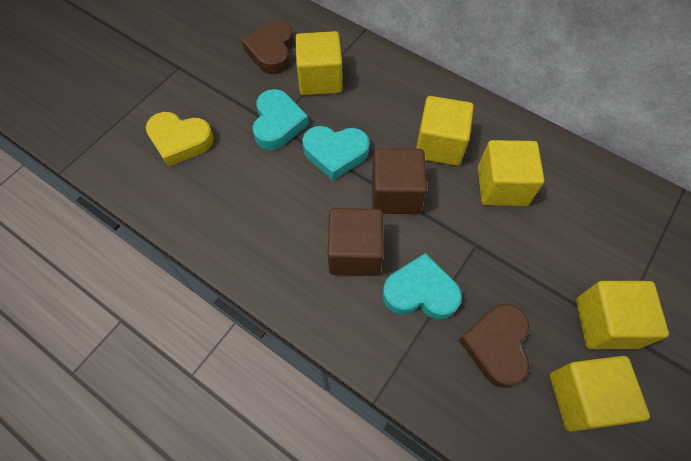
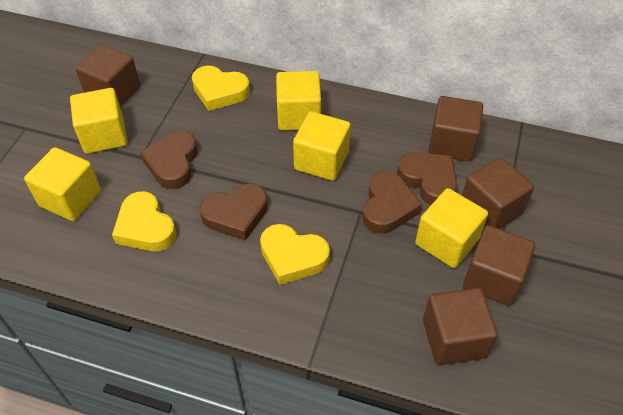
brown cube: [327,208,383,276] [372,148,427,214] = 2 -> [75,44,140,107] [423,288,498,365] [429,96,483,161] [462,157,534,229] [463,225,535,306] = 5
brown heart: [242,20,294,74] [459,304,530,388] = 2 -> [140,131,197,189] [199,184,268,240] [363,171,422,234] [397,152,457,205] = 4
turquoise heart: [253,89,309,150] [302,126,369,180] [382,253,462,320] = 3 -> none = 0
yellow heart: [146,112,214,167] = 1 -> [112,191,176,251] [192,66,250,111] [260,224,330,285] = 3

